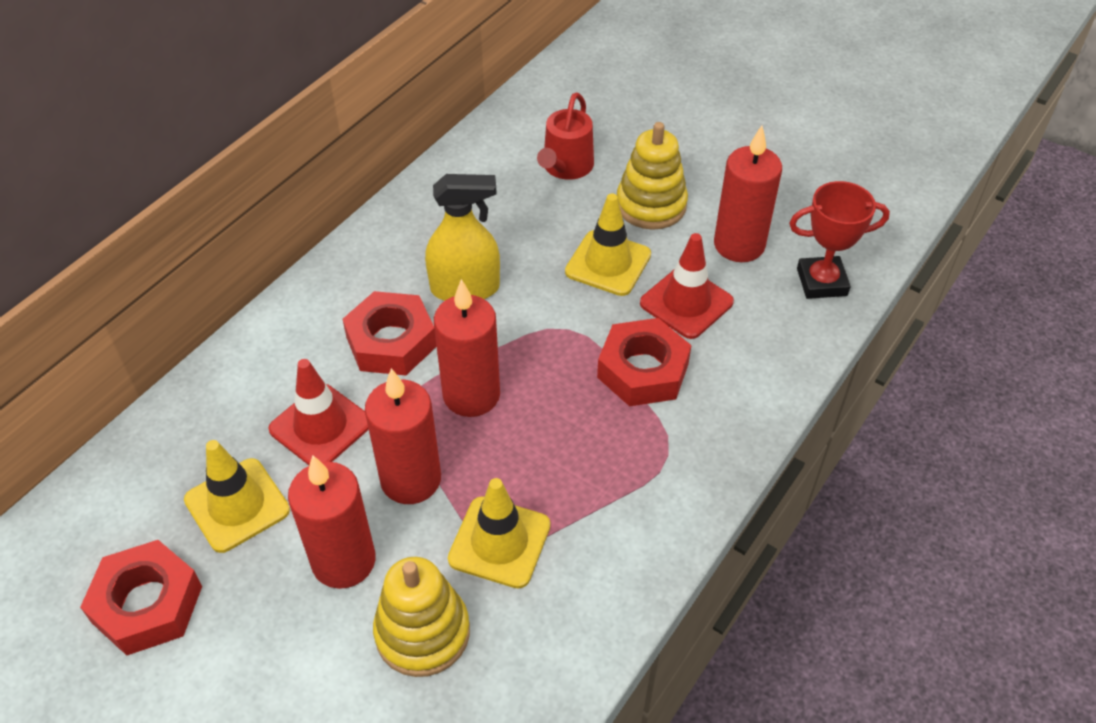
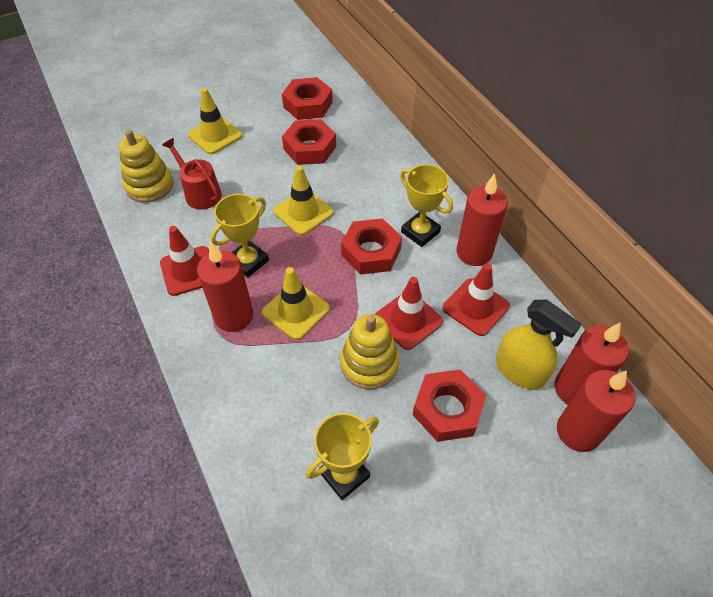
red nut: [80,540,202,656] [342,291,437,376] [597,318,692,406] = 3 -> [282,77,333,120] [282,119,336,165] [341,218,402,275] [413,369,486,442] = 4
red traffic cone: [269,359,369,465] [640,233,734,339] = 2 -> [160,226,209,296] [375,277,443,350] [442,263,510,336] = 3
red trophy: [789,181,890,299] = 1 -> none = 0
yellow trophy: none = 0 -> [211,194,269,277] [306,413,379,500] [400,164,453,247] = 3

